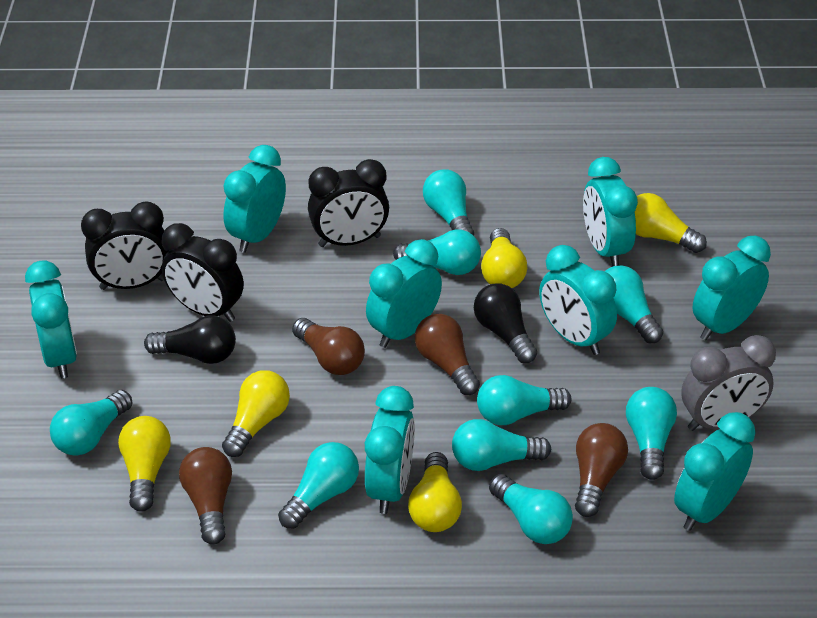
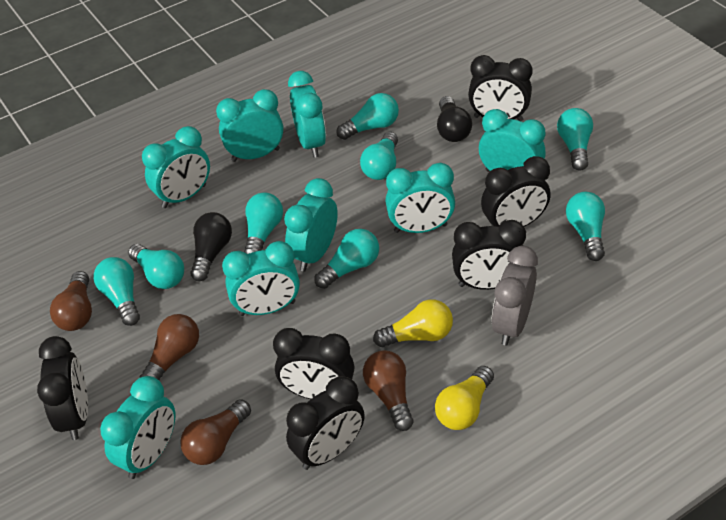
black clock: [81,201,169,290] [162,223,244,322] [308,159,389,247] = 3 -> [37,336,88,440] [273,328,354,399] [286,376,365,470] [452,220,526,290] [468,55,533,121] [481,156,550,227] = 6
turquoise light bulb: [50,390,133,456] [278,442,359,529] [393,229,481,275] [423,169,474,235] [452,419,551,471] [477,375,571,425] [489,474,573,544] [605,266,663,343] [626,387,677,480] = 9 -> [94,257,140,326] [128,244,184,289] [244,192,283,254] [314,229,379,289] [336,93,399,140] [360,132,398,180] [557,108,593,171] [566,192,605,261] = 8
yellow light bulb: [118,416,171,512] [222,370,290,457] [408,452,462,532] [481,228,527,288] [635,193,707,253] = 5 -> [373,299,453,347] [435,366,494,430] = 2

